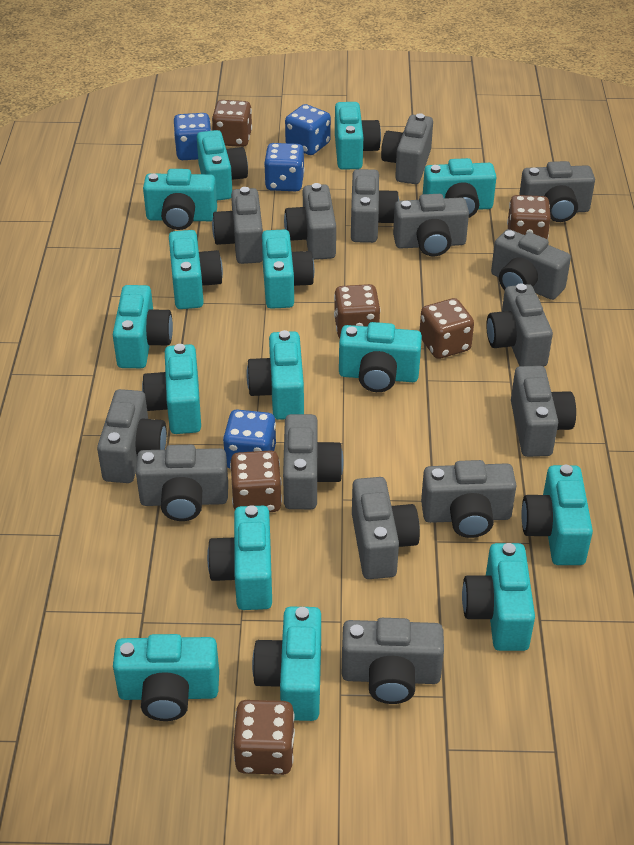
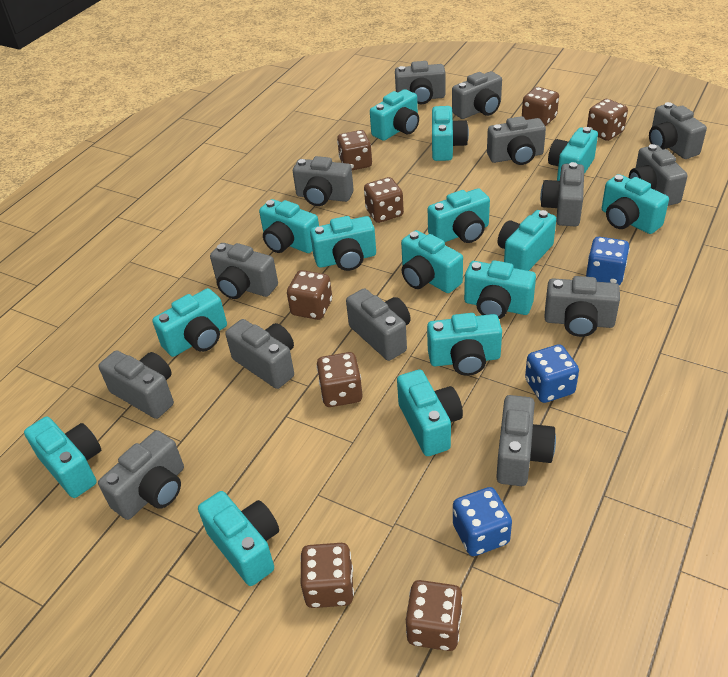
blue dice: [174,113,211,160] [223,410,276,468] [264,143,305,191] [285,104,331,155] = 4 -> [453,487,512,556] [525,344,579,403] [586,237,630,285] = 3
brown dice: [212,100,252,147] [230,450,282,512] [234,700,295,775] [334,284,380,338] [420,298,474,359] [507,195,551,239] = 6 -> [287,270,332,320] [300,543,354,608] [316,352,363,407] [337,130,372,170] [364,177,404,223] [406,580,463,651] [522,87,559,126] [587,99,628,141] = 8
grey camera: [97,389,167,483] [136,445,228,521] [212,187,263,264] [283,414,343,509] [284,183,336,260] [342,618,444,704] [351,169,399,243] [352,477,420,579] [381,113,433,184] [393,194,469,257] [421,460,517,538] [486,284,553,366] [491,229,571,300] [511,366,576,457] [519,161,595,222] = 15 -> [98,350,174,419] [98,430,184,520] [210,243,278,299] [225,319,294,389] [293,156,354,206] [346,288,411,361] [395,61,445,104] [452,71,502,119] [487,116,546,165] [496,395,556,486] [540,162,584,226] [544,276,620,337] [629,144,688,206] [649,102,707,159] = 14

